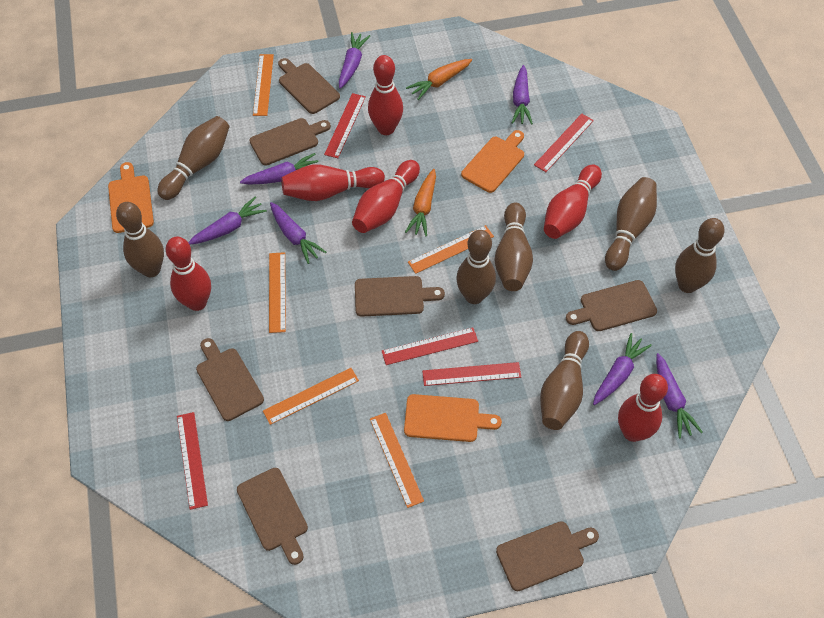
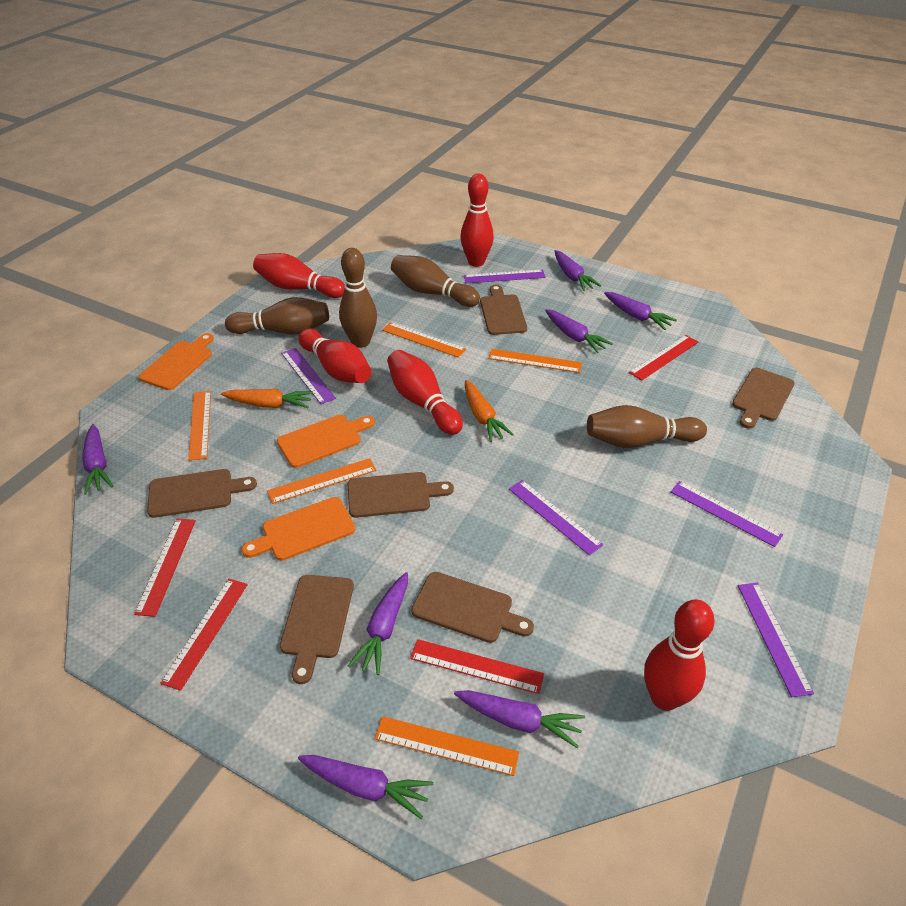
brown bowling pin: [116,202,164,277] [157,116,229,200] [456,230,496,304] [495,203,533,291] [540,331,589,430] [605,177,657,271] [675,218,724,293] = 7 -> [225,297,329,335] [339,248,377,348] [391,255,480,307] [587,405,707,448] = 4
brown cutting board: [196,338,264,421] [237,468,308,565] [249,118,331,166] [278,58,340,114] [355,276,445,317] [496,521,599,591] [566,280,657,331] = 7 -> [147,469,257,518] [280,575,354,684] [348,472,454,518] [411,572,534,643] [480,285,527,335] [732,368,795,429] = 6
purple ruler: none = 0 -> [281,348,336,404] [464,270,546,283] [509,480,603,556] [670,481,783,547] [738,583,814,697] = 5
red bowling pin: [166,237,211,311] [281,165,385,201] [352,160,420,233] [368,55,403,135] [544,165,602,239] [618,374,668,442] = 6 -> [253,253,345,298] [298,328,371,383] [387,350,463,435] [460,174,494,267] [644,600,714,711] = 5
red ruler: [177,412,208,510] [324,93,366,158] [382,328,478,365] [422,362,521,386] [534,114,594,172] = 5 -> [134,519,196,617] [160,579,248,691] [410,639,544,694] [629,335,699,380] = 4

